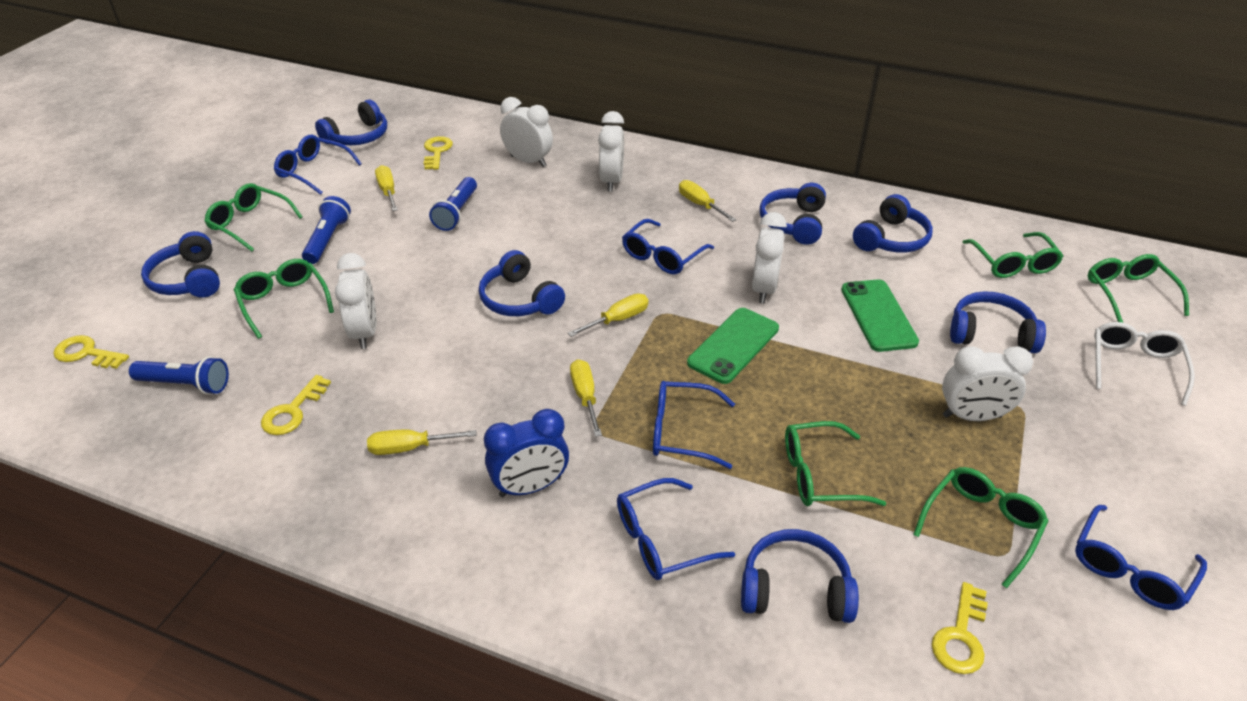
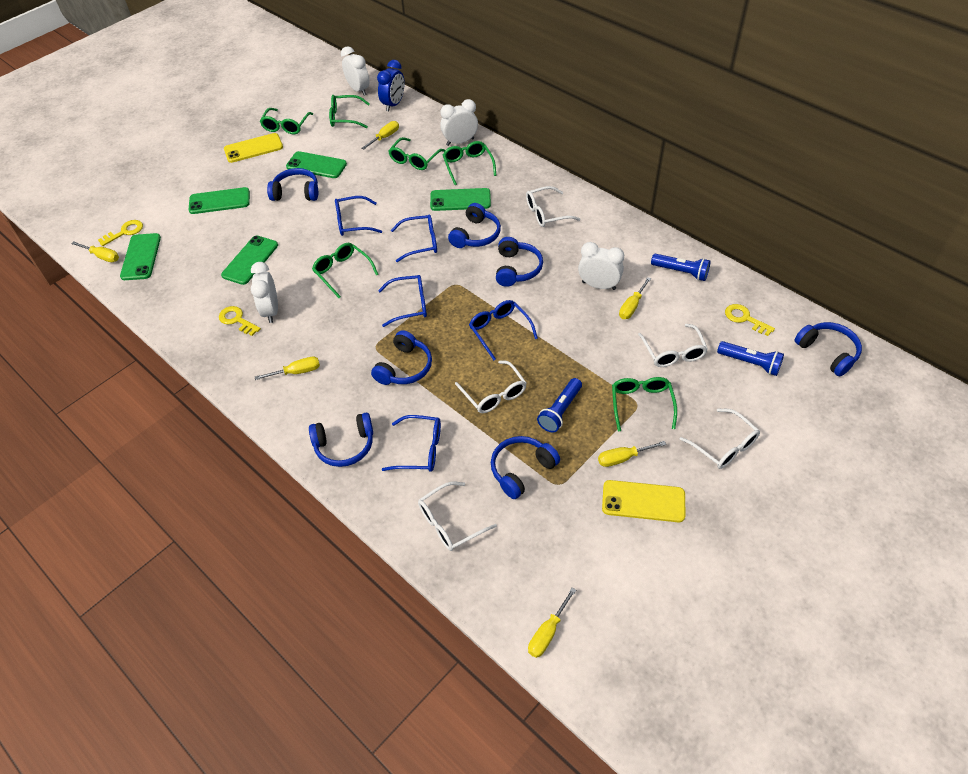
green phone: [687,308,779,384] [841,279,919,352] = 2 -> [120,233,161,280] [189,187,250,214] [221,236,278,285] [286,151,347,178] [430,188,491,211] = 5
white clock: [335,253,376,349] [500,97,553,167] [598,111,624,191] [752,212,787,303] [942,346,1033,421] = 5 -> [251,262,278,323] [341,46,370,96] [440,99,478,146] [578,242,624,290] = 4
white glasses: [1094,322,1195,406] = 1 -> [418,482,497,551] [455,360,526,413] [526,186,581,227] [638,324,708,367] [680,409,760,469] = 5
yellow key: [54,335,129,369] [261,375,331,435] [424,136,453,170] [932,582,988,674] = 4 -> [98,220,143,246] [219,306,261,336] [725,304,775,336] = 3
yellow phone: none = 0 -> [224,133,283,163] [602,480,685,522] = 2
yellow screwdriver: [367,430,477,455] [375,165,398,211] [568,293,648,337] [570,359,602,437] [679,180,737,222] = 5 -> [71,241,119,262] [255,356,320,380] [362,121,399,150] [528,588,576,658] [598,441,666,467] [619,277,651,319] = 6

